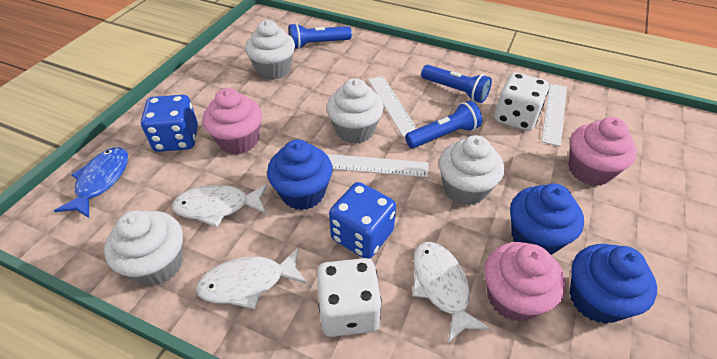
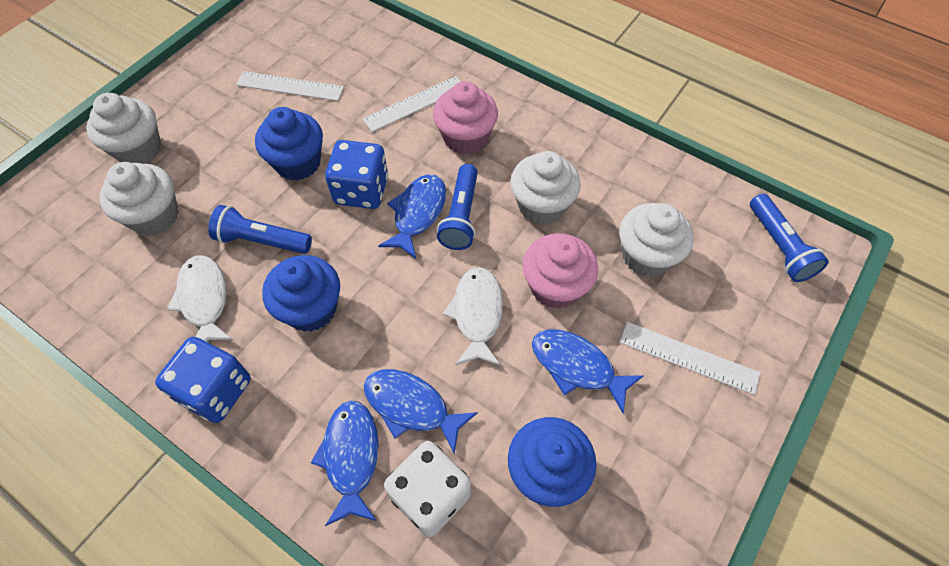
blue fish: [54,147,128,218] = 1 -> [311,400,379,526] [364,369,478,454] [378,174,446,259] [532,329,644,413] = 4
pink cupcake: [203,88,262,154] [485,242,566,322] [568,117,637,186] = 3 -> [433,81,498,155] [523,233,598,309] = 2
white dice: [317,258,382,337] [495,72,549,131] = 2 -> [384,441,471,537] = 1
white fish: [172,184,267,227] [196,248,307,309] [412,242,491,343] = 3 -> [167,255,233,342] [443,267,503,366] = 2

